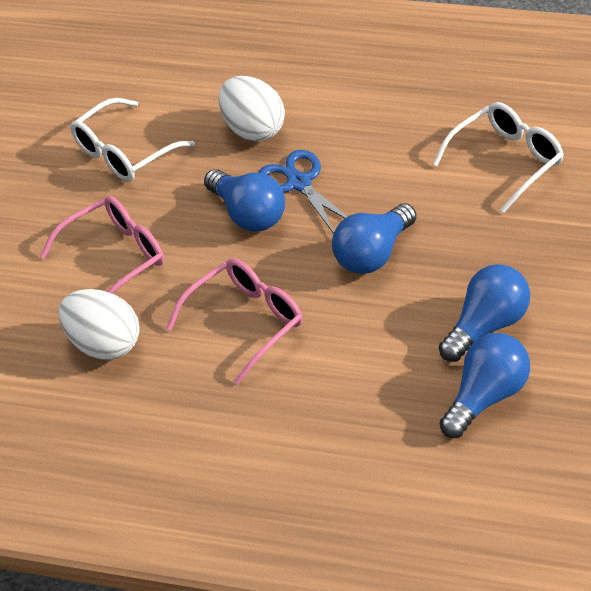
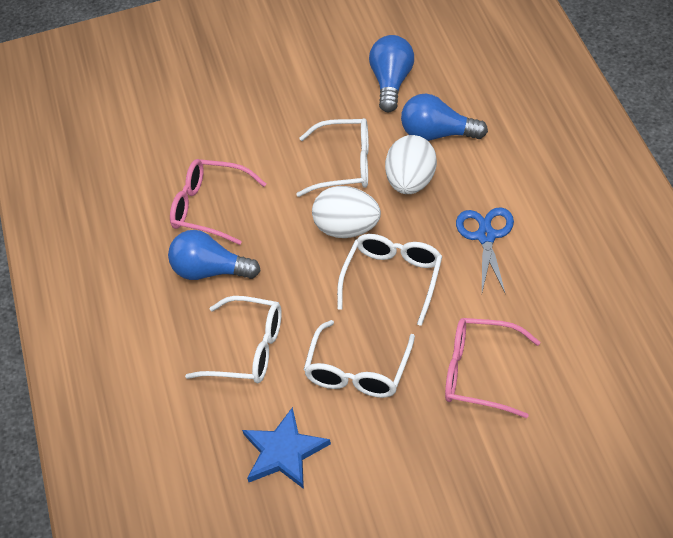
blue light bulb: [204,169,285,231] [332,203,417,274] [439,264,530,362] [440,333,530,438] = 4 -> [168,230,260,280] [369,35,414,112] [401,94,488,141] = 3
blue star: none = 0 -> [242,407,331,489] = 1
white glasses: [70,98,195,182] [433,102,564,213] = 2 -> [185,296,282,383] [296,118,369,197] [304,320,415,398] [337,234,442,326] = 4

